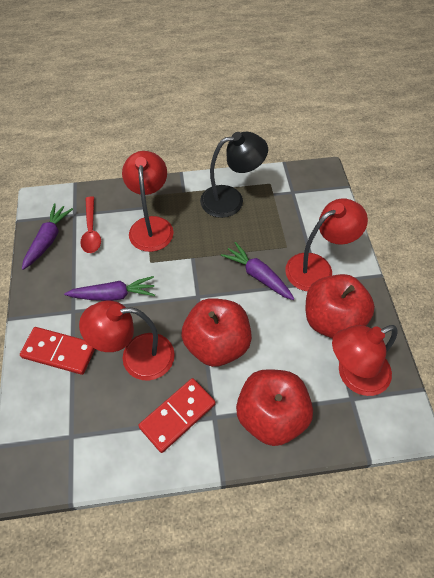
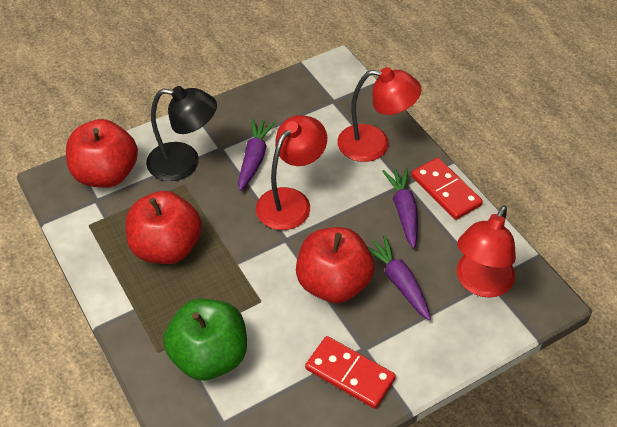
green apple: none = 0 -> [163,299,247,381] = 1
red lamp: [79,300,175,380] [122,151,174,252] [285,198,368,291] [332,325,398,396] = 4 -> [256,115,327,230] [337,67,421,162] [457,205,516,297] = 3
red spoon: [80,196,101,253] = 1 -> none = 0

